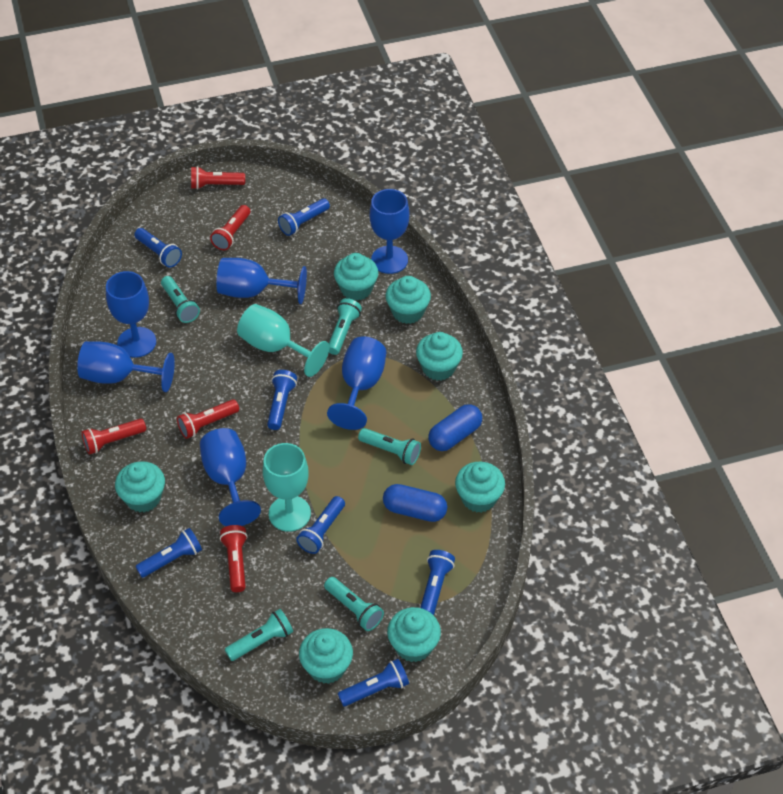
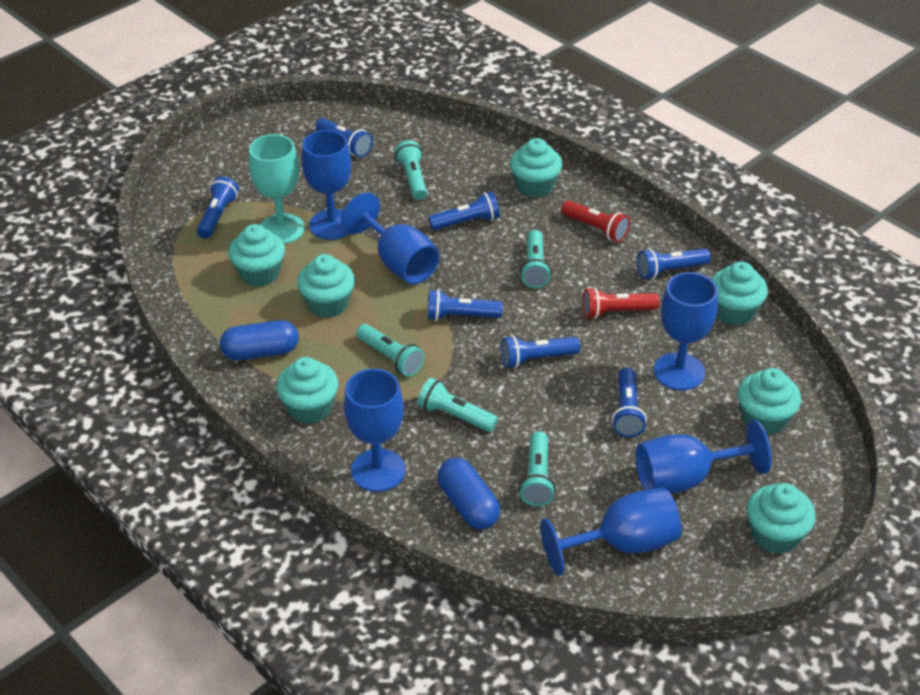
red flashlight: [81,419,146,455] [177,399,239,439] [191,166,245,190] [210,205,250,250] [220,525,248,592] = 5 -> [561,201,630,242] [583,287,659,319] = 2
turquoise goblet: [237,304,329,377] [263,443,311,532] = 2 -> [249,134,305,244] = 1

